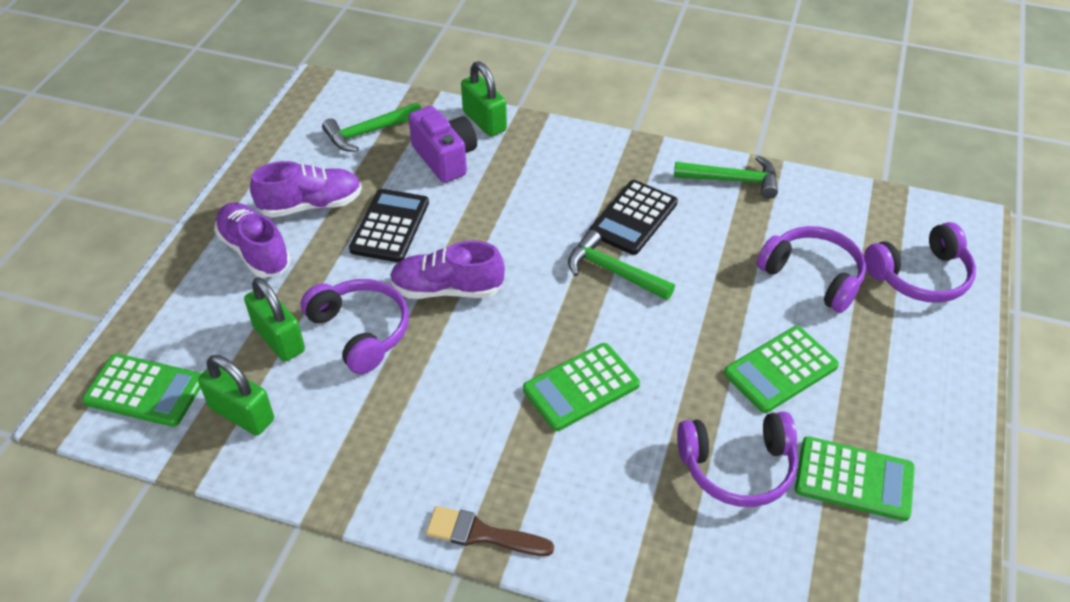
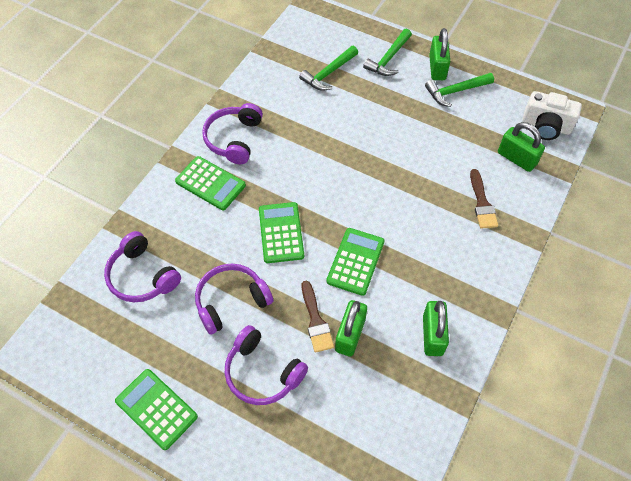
black calculator: [349,189,429,262] [589,180,678,255] = 2 -> none = 0
brown brush: [426,506,554,556] = 1 -> [302,280,334,353] [470,169,498,229] = 2
green padlock: [198,355,274,435] [244,277,305,362] [461,61,507,137] = 3 -> [335,300,367,357] [423,301,449,356] [429,28,450,80] [498,122,545,172] = 4
purple camera: [408,106,477,183] = 1 -> none = 0
purple shoe: [214,203,291,278] [250,161,362,218] [390,241,505,299] = 3 -> none = 0
white camera: none = 0 -> [522,91,582,140] = 1

